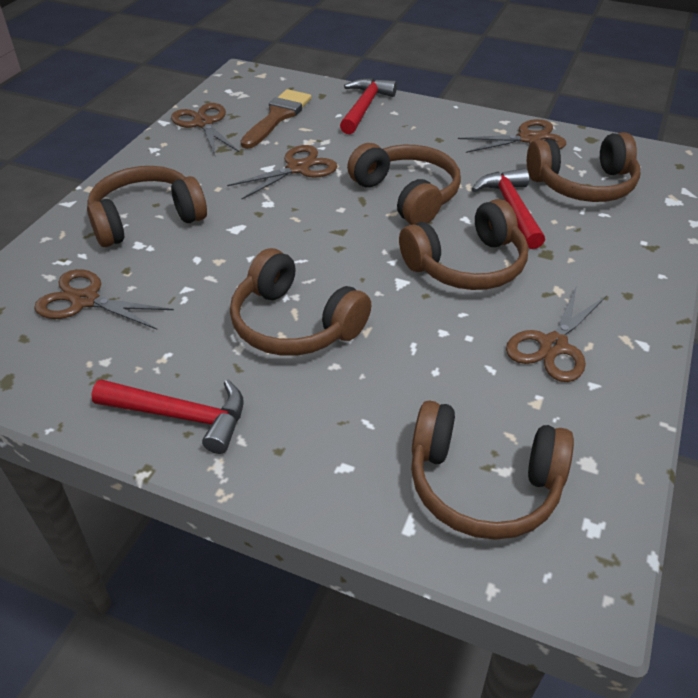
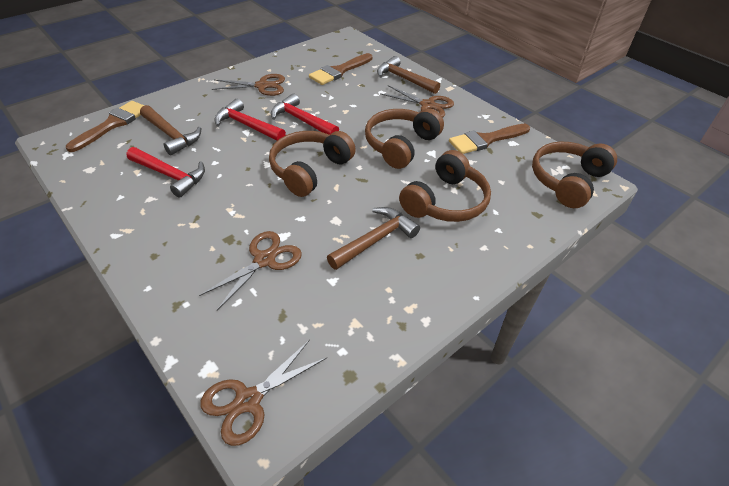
brown brush: [241,89,312,149] = 1 -> [66,101,144,152] [309,53,372,85] [449,124,530,154] = 3
brown hammer: none = 0 -> [140,105,201,155] [327,207,420,270] [377,56,440,94] = 3
brown headphones: [87,166,207,247] [230,248,371,356] [347,143,461,225] [399,199,528,290] [411,400,574,540] [527,132,640,202] = 6 -> [269,131,356,197] [365,108,444,169] [399,150,491,222] [532,141,617,208] = 4
brown scissors: [34,269,174,330] [171,103,239,155] [227,145,337,199] [458,119,566,153] [506,286,607,382] = 5 -> [199,231,302,310] [200,340,327,446] [212,74,285,96] [381,85,454,118] = 4

